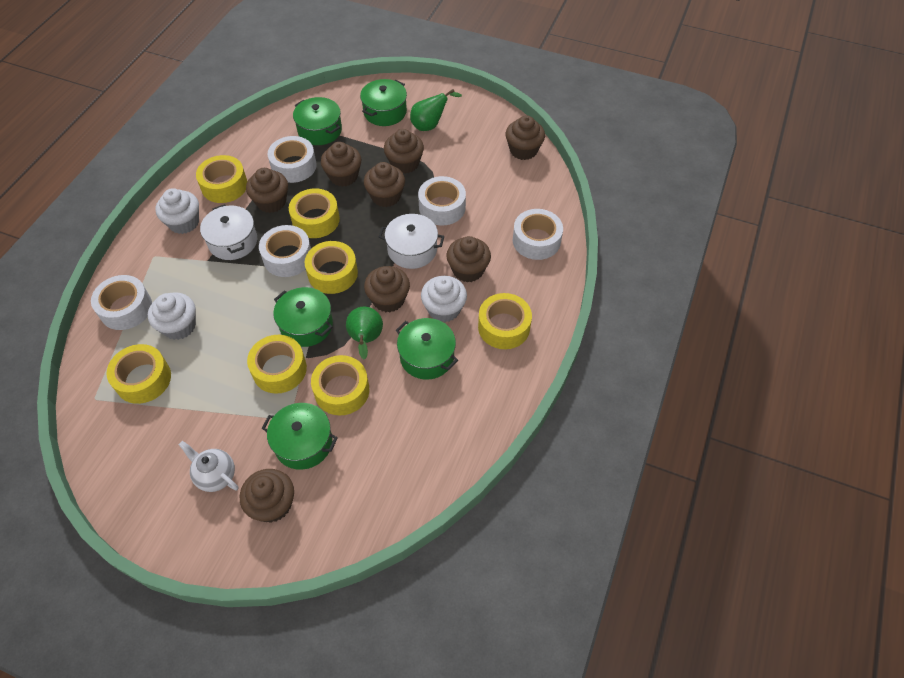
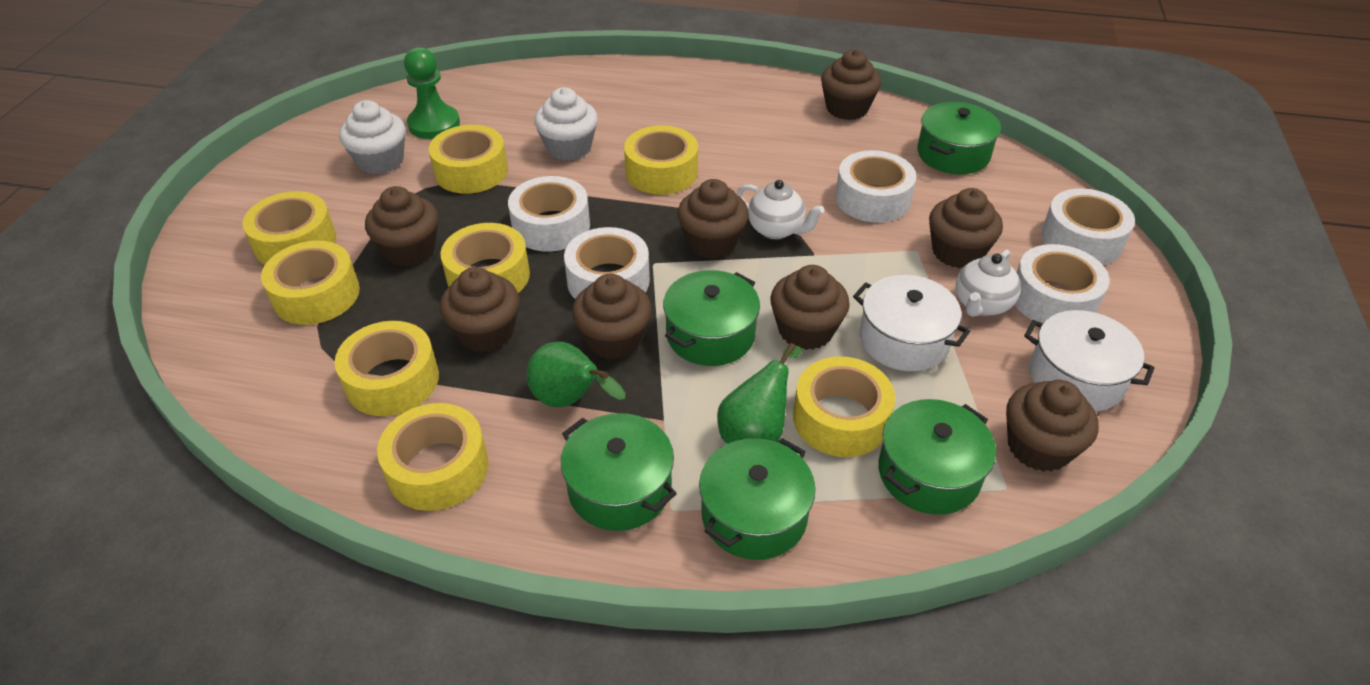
green pawn: none = 0 -> [404,47,460,139] = 1
white cupcake: [148,292,196,340] [156,188,199,234] [421,276,467,322] = 3 -> [339,100,405,174] [534,87,598,161] = 2
white teapot: [179,441,238,492] = 1 -> [737,180,825,239] [956,250,1021,317] = 2
yellow tape: [106,344,171,404] [196,155,248,203] [247,335,307,393] [289,188,340,238] [305,241,358,294] [311,355,369,416] [478,293,532,349] = 7 -> [242,191,336,265] [261,241,360,325] [334,321,439,416] [377,403,489,511] [429,125,508,194] [441,223,530,293] [624,125,698,195] [793,356,895,457] = 8

